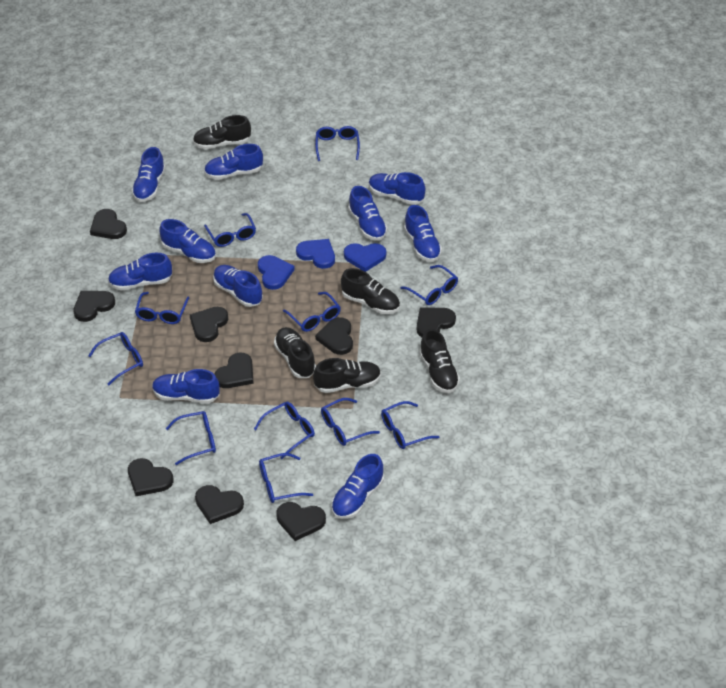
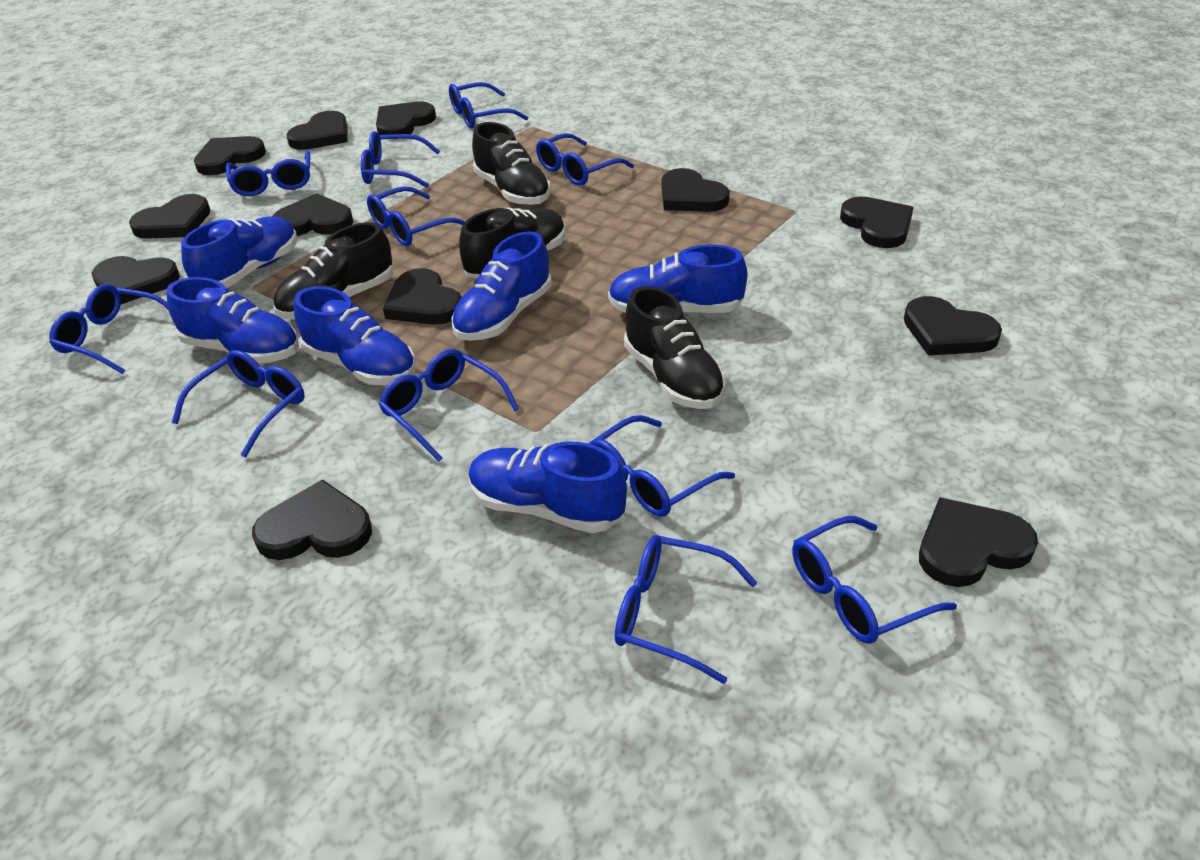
black heart: [73,291,115,322] [90,209,127,239] [128,458,173,496] [190,307,228,342] [195,485,244,524] [214,353,254,388] [276,502,326,541] [315,317,353,355] [417,308,456,337] = 9 -> [92,256,180,304] [129,194,210,239] [194,136,266,175] [252,480,372,560] [272,193,353,236] [286,111,348,150] [376,101,436,135] [383,268,461,325] [662,168,730,212] [840,196,914,248] [904,296,1002,356] [919,497,1038,587] = 12
black shoe: [193,115,251,149] [274,327,316,378] [313,358,381,393] [341,268,400,314] [419,329,460,393] = 5 -> [273,222,393,319] [459,208,565,278] [472,122,551,205] [624,286,726,409] = 4
blue heart: [258,255,295,290] [296,239,335,269] [344,243,386,272] = 3 -> none = 0
blue shoe: [108,253,172,290] [132,147,166,202] [152,369,220,404] [159,219,216,263] [204,144,263,180] [213,265,263,307] [331,454,384,519] [348,186,387,241] [369,172,425,205] [404,205,442,262] = 10 -> [167,277,299,364] [181,217,297,288] [294,286,416,385] [451,231,552,341] [468,442,627,533] [608,245,748,313] = 6

